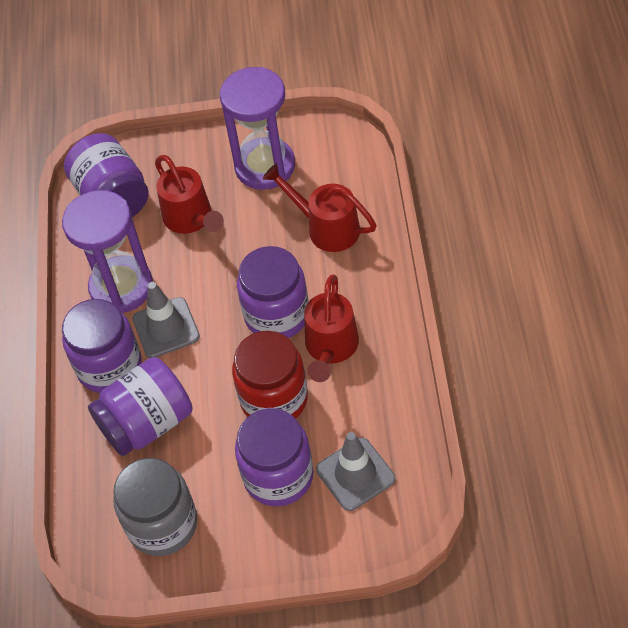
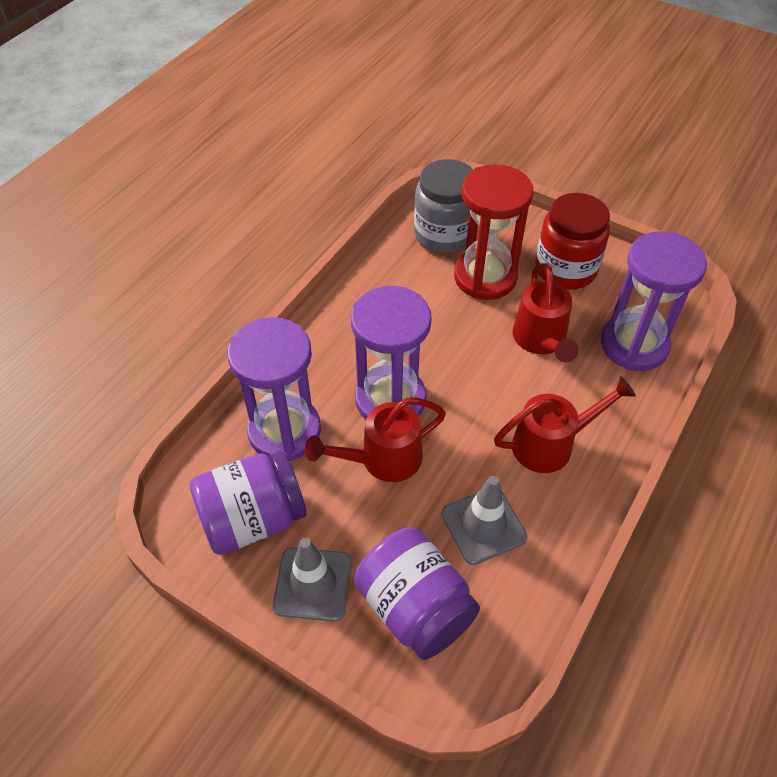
purple hourglass: [62,190,153,313] [220,67,295,190] = 2 -> [227,317,321,461] [351,286,432,419] [601,231,707,371] = 3
purple jar: [62,299,142,393] [64,133,149,217] [88,357,192,456] [235,408,314,507] [237,246,309,338] = 5 -> [189,451,306,555] [354,528,480,660] = 2
red hourglass: none = 0 -> [454,164,533,300] = 1

